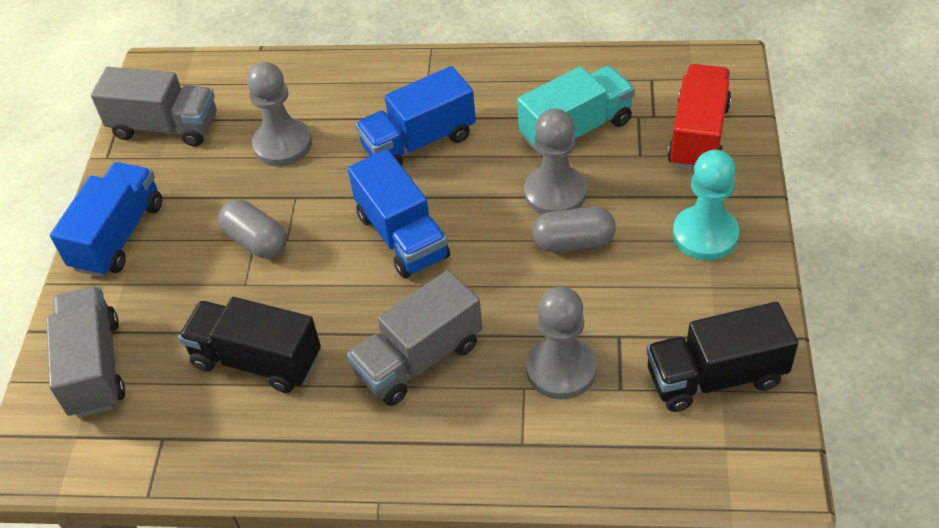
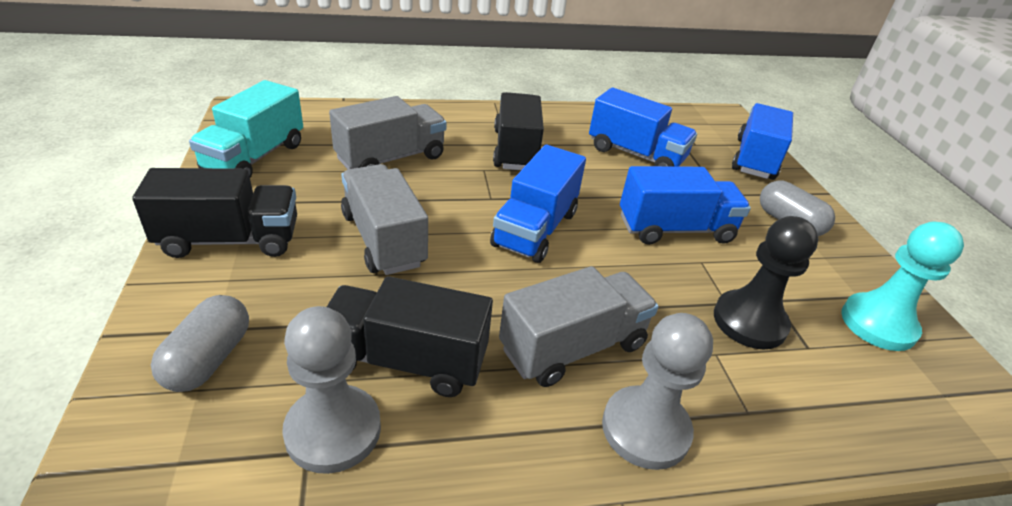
black pawn: none = 0 -> [714,216,818,349] = 1
black truck: [178,297,321,393] [646,302,798,412] = 2 -> [132,168,297,258] [327,276,493,397] [493,92,544,170] = 3
blue truck: [50,162,162,277] [348,149,450,279] [355,66,476,166] = 3 -> [490,145,586,263] [589,87,697,167] [620,166,751,245] [732,103,793,180] = 4
grey pawn: [247,62,312,166] [524,109,587,214] [526,287,597,399] = 3 -> [282,306,381,474] [602,313,713,470] = 2
red truck: [667,64,731,170] = 1 -> none = 0

